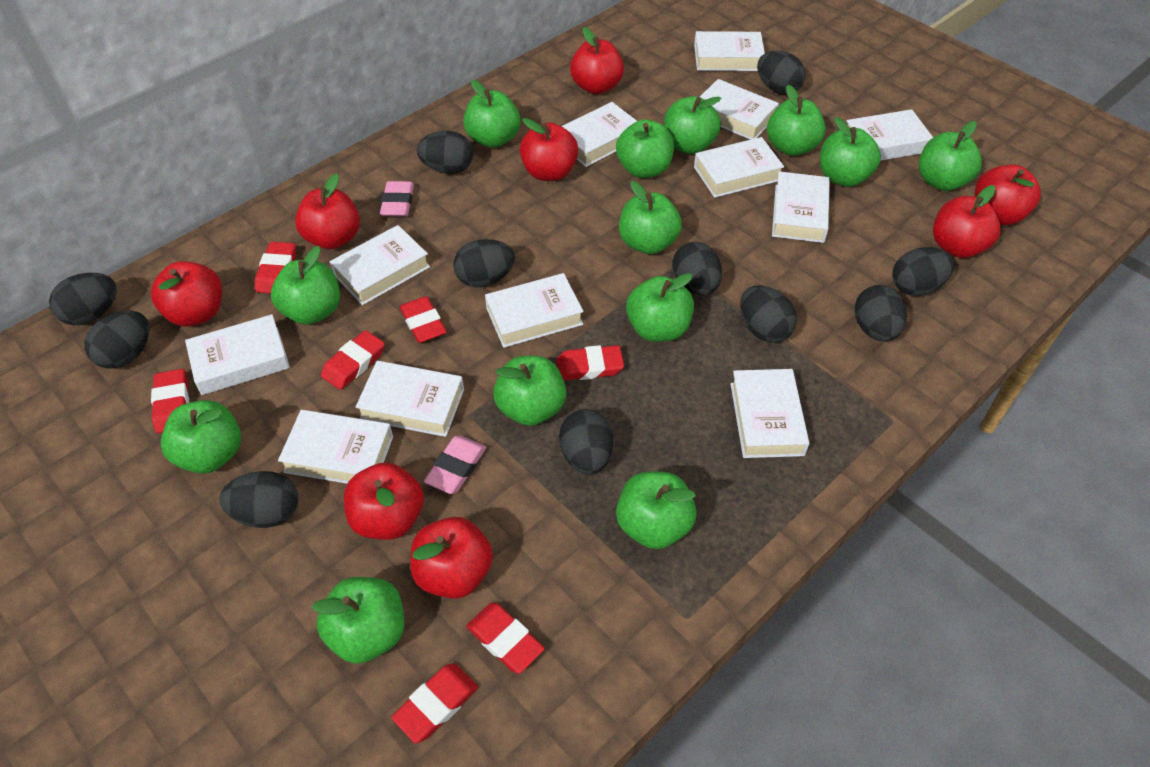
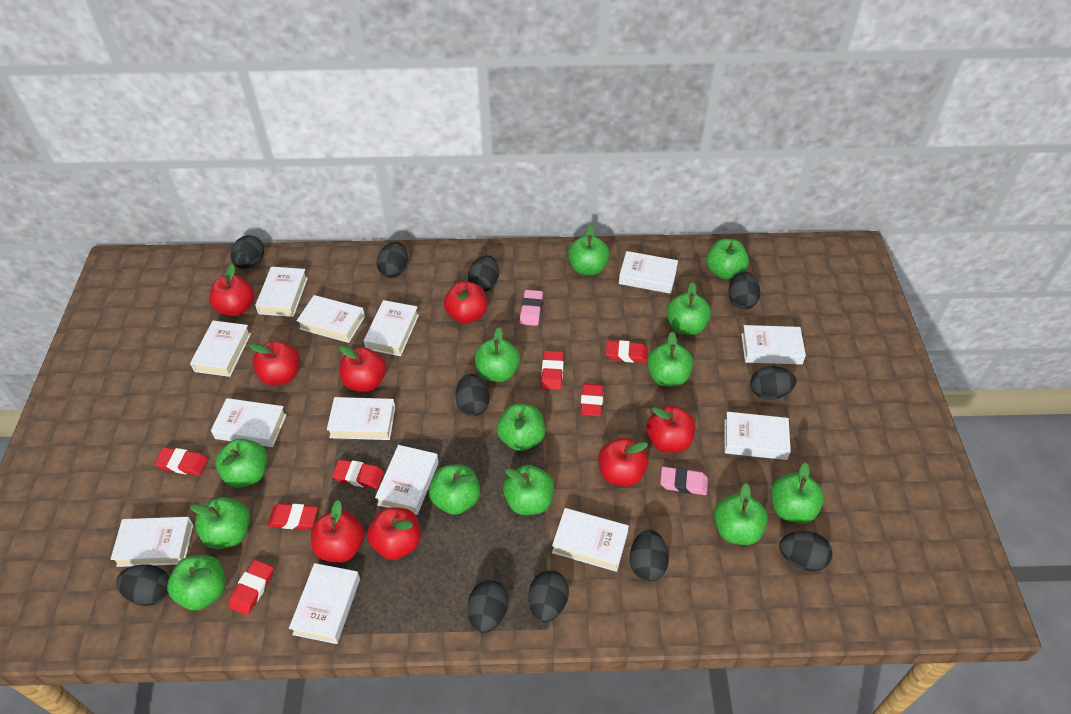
white book: [185,314,290,395] [278,410,393,484] [330,225,430,305] [355,361,464,437] [485,273,584,348] [561,102,637,167] [694,31,765,71] [694,137,784,198] [700,79,779,140] [731,369,809,458] [772,171,830,243] [846,109,933,161] = 12 -> [110,517,193,567] [190,321,251,377] [211,398,287,447] [255,267,308,317] [289,563,360,644] [297,295,365,343] [327,397,395,440] [364,300,419,356] [375,445,439,515] [552,508,629,572] [619,251,678,294] [724,412,791,460] [741,325,806,365] = 13

